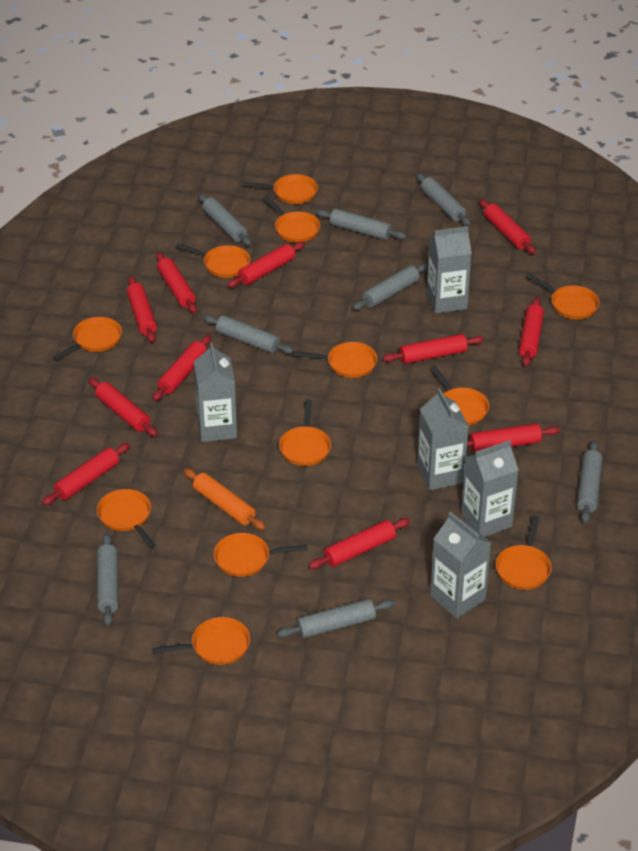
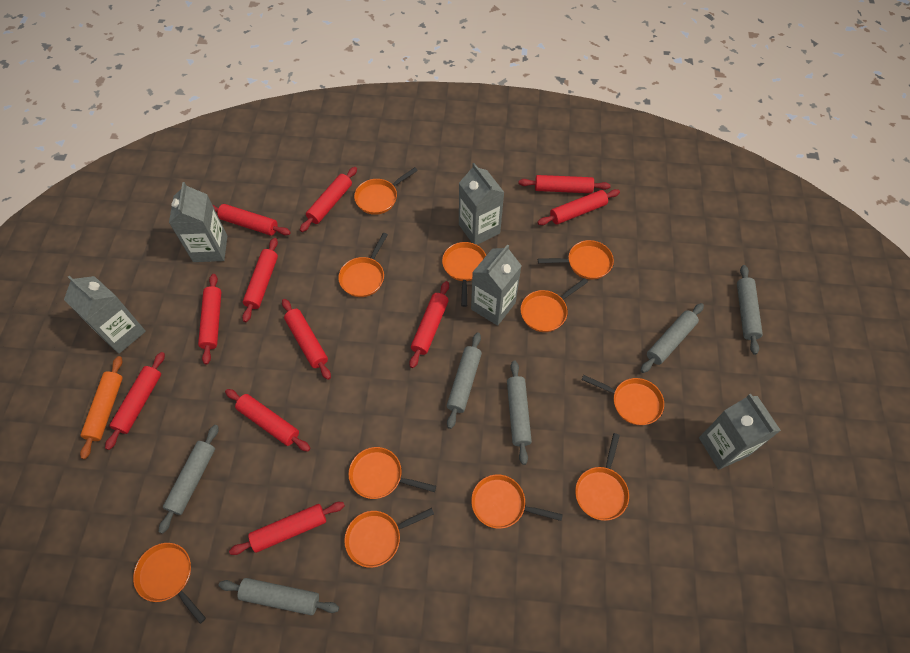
grey rolling pin: [97,533,119,626] [198,194,251,246] [203,315,294,354] [277,599,395,639] [316,209,406,240] [353,263,428,310] [416,173,471,226] [577,441,603,523] = 8 -> [159,425,219,534] [219,578,339,615] [447,333,482,429] [507,361,532,465] [641,303,704,373] [737,265,763,355] = 6
orange pan: [52,317,122,361] [97,489,156,549] [152,617,250,665] [175,243,250,278] [214,533,308,577] [243,174,318,204] [263,196,320,243] [279,399,331,466] [293,342,377,378] [430,365,489,425] [495,516,552,590] [527,274,599,319] = 12 -> [133,543,206,624] [338,233,388,297] [344,508,434,568] [348,447,436,499] [354,167,418,215] [442,242,486,307] [471,475,563,529] [520,278,588,332] [538,240,614,280] [575,433,629,521] [582,375,664,425] = 11

